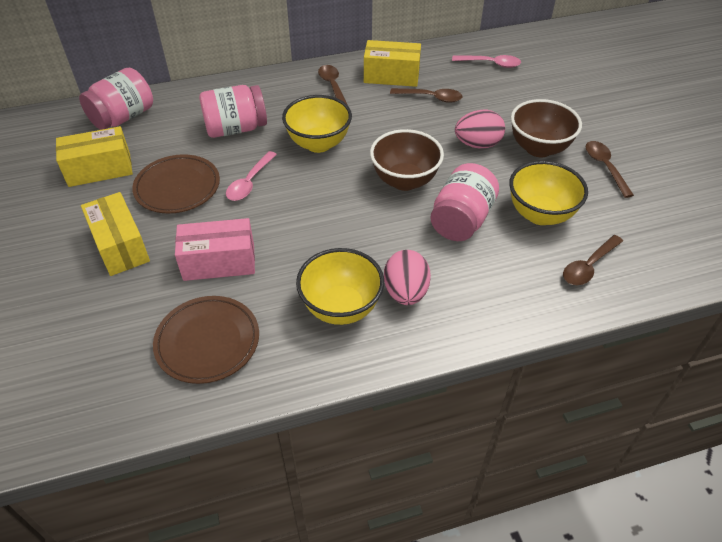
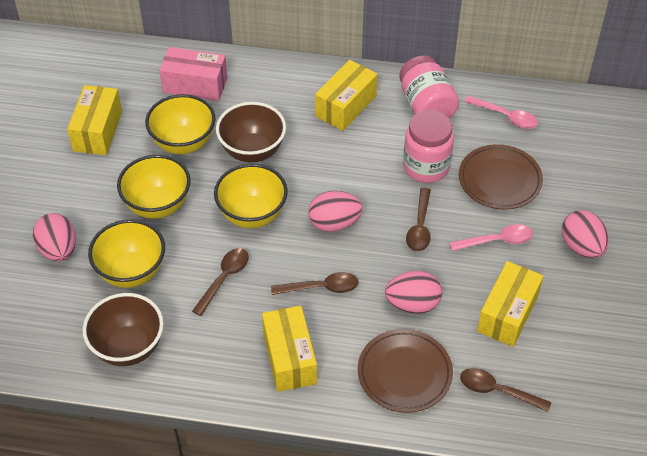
pink egg: [384,250,431,305] [455,110,505,148] = 2 -> [33,213,76,261] [308,191,363,232] [385,271,442,314] [562,210,609,258] = 4
pink jar: [79,68,153,130] [199,85,267,138] [430,163,499,241] = 3 -> [399,56,459,119] [403,110,454,183] = 2
yellow bowl: [282,95,352,153] [296,248,384,325] [509,161,588,225] = 3 -> [88,219,165,288] [117,155,191,219] [145,94,216,154] [214,164,288,228] = 4
yellow box: [56,126,133,187] [81,192,150,276] [364,40,421,87] = 3 -> [67,85,122,155] [262,306,317,392] [315,60,378,131] [477,261,543,347] = 4

